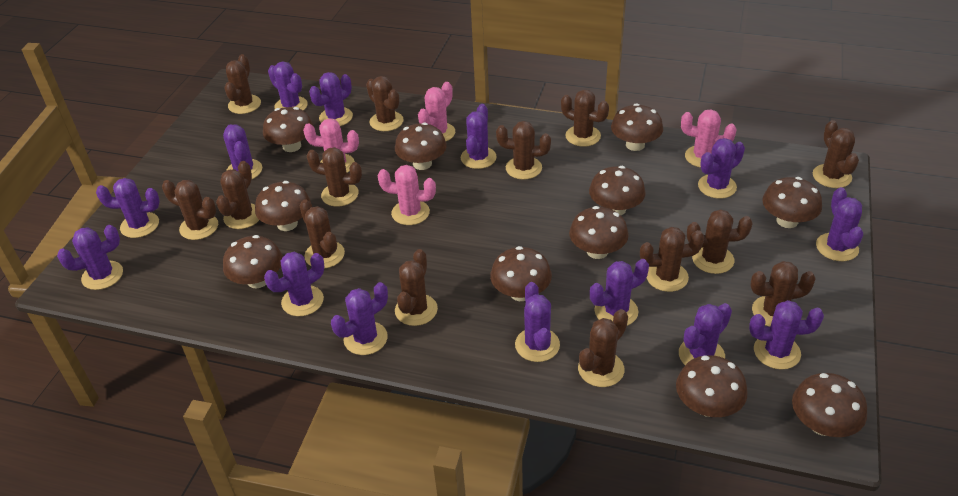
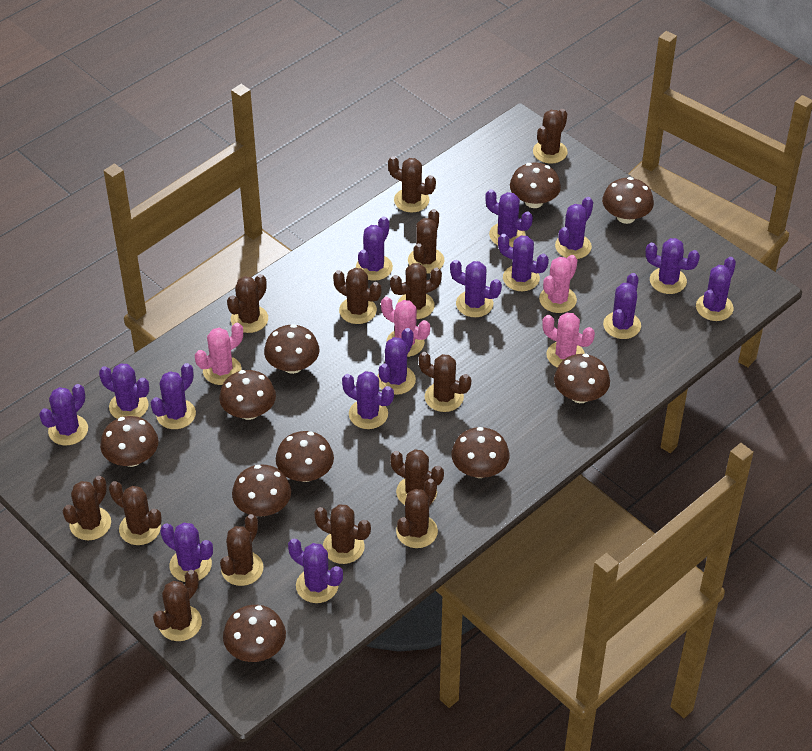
brown mushroom: [223,235,283,288] [255,181,311,231] [263,107,313,152] [395,122,447,170] [490,246,552,301] [569,206,629,259] [589,166,646,215] [611,103,663,151] [676,355,748,417] [762,177,822,228] [792,373,867,437] = 11 -> [100,416,158,467] [219,370,276,420] [223,605,286,662] [232,465,291,516] [264,324,319,374] [276,431,334,482] [451,427,510,478] [510,163,561,208] [554,354,610,403] [602,177,654,224] = 10
purple cactus: [57,225,123,290] [96,178,160,238] [223,124,262,179] [264,252,324,316] [268,61,308,111] [309,72,353,126] [331,282,388,355] [461,104,497,169] [515,282,560,362] [590,259,649,326] [679,303,732,365] [698,138,745,199] [749,300,824,370] [816,187,863,261] = 14 -> [39,384,88,446] [99,363,149,419] [151,363,196,429] [160,523,213,582] [288,539,343,603] [342,371,394,429] [356,216,393,281] [377,328,416,395] [450,260,502,317] [485,189,533,247] [498,234,549,291] [555,197,593,259] [603,273,641,339] [645,238,700,294] [696,257,736,321] = 15

